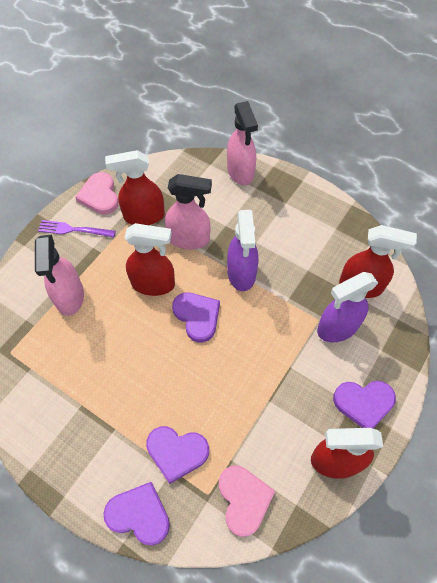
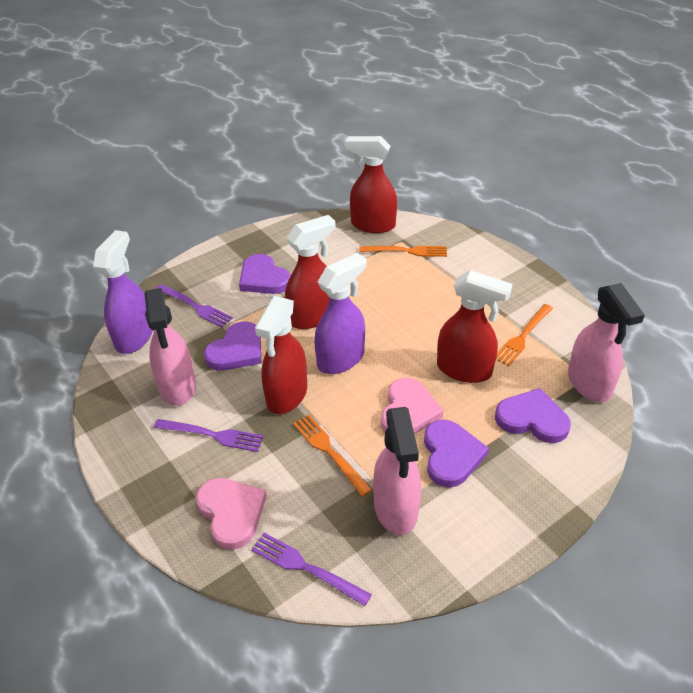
orange fork: none = 0 -> [293,415,372,496] [359,246,447,257] [496,304,553,366] = 3
purple fork: [38,220,116,238] = 1 -> [154,419,264,452] [156,284,233,328] [251,533,372,606] = 3

